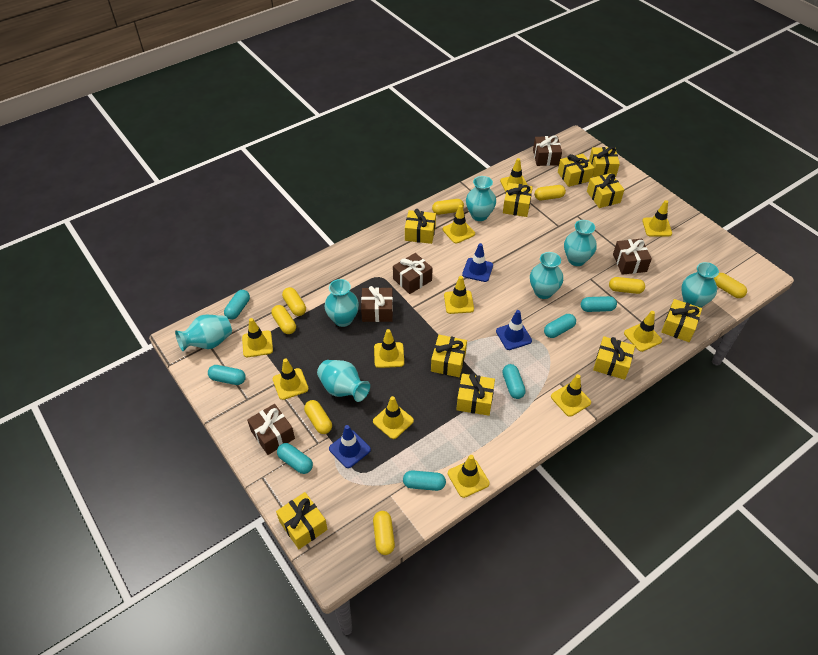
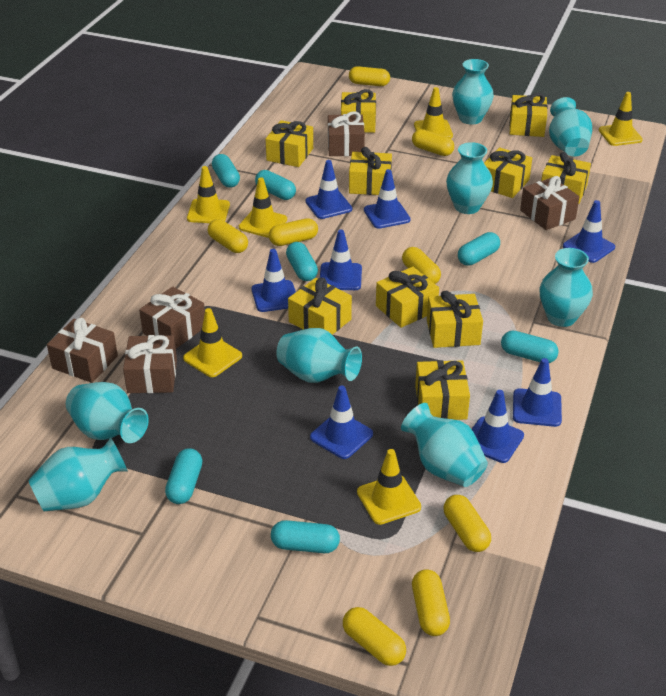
blue traffic cone: [329,425,371,468] [462,243,493,282] [496,310,532,350] = 3 -> [251,249,296,312] [305,160,352,219] [310,386,373,459] [320,230,362,290] [364,169,411,229] [472,390,524,463] [513,358,562,427] [563,200,615,263] = 8
turquoise vase: [175,315,232,351] [317,360,370,402] [324,279,359,327] [466,176,496,221] [530,252,563,299] [564,220,597,266] [681,262,719,308] = 7 -> [28,437,128,511] [66,382,149,443] [276,328,362,383] [401,403,488,487] [446,142,493,214] [452,59,494,125] [540,248,593,327] [549,97,592,157] = 8
yellow traffic cone: [242,318,273,357] [273,359,309,400] [373,396,414,439] [374,329,404,368] [442,205,475,243] [444,276,474,314] [448,455,490,498] [500,158,528,192] [551,374,591,417] [624,311,662,352] [642,200,672,236] = 11 -> [183,308,242,377] [187,166,230,223] [239,177,287,238] [357,449,421,525] [414,87,453,138] [599,92,643,146] = 6

